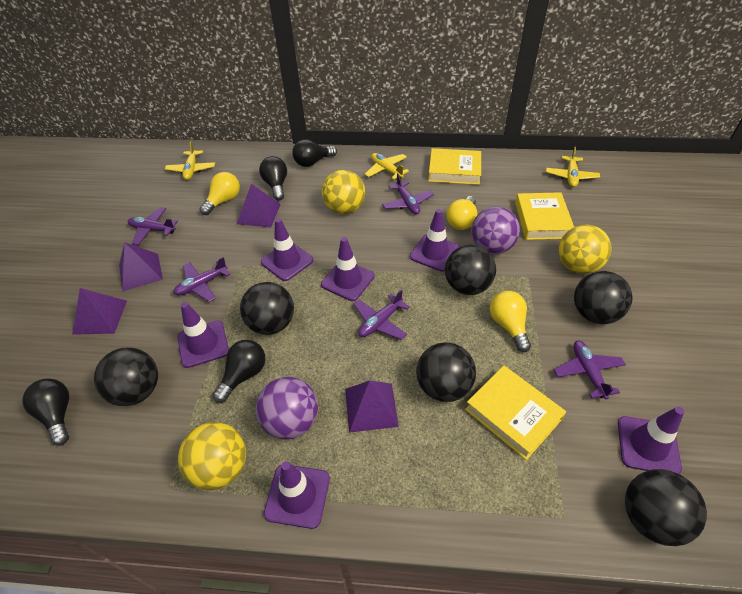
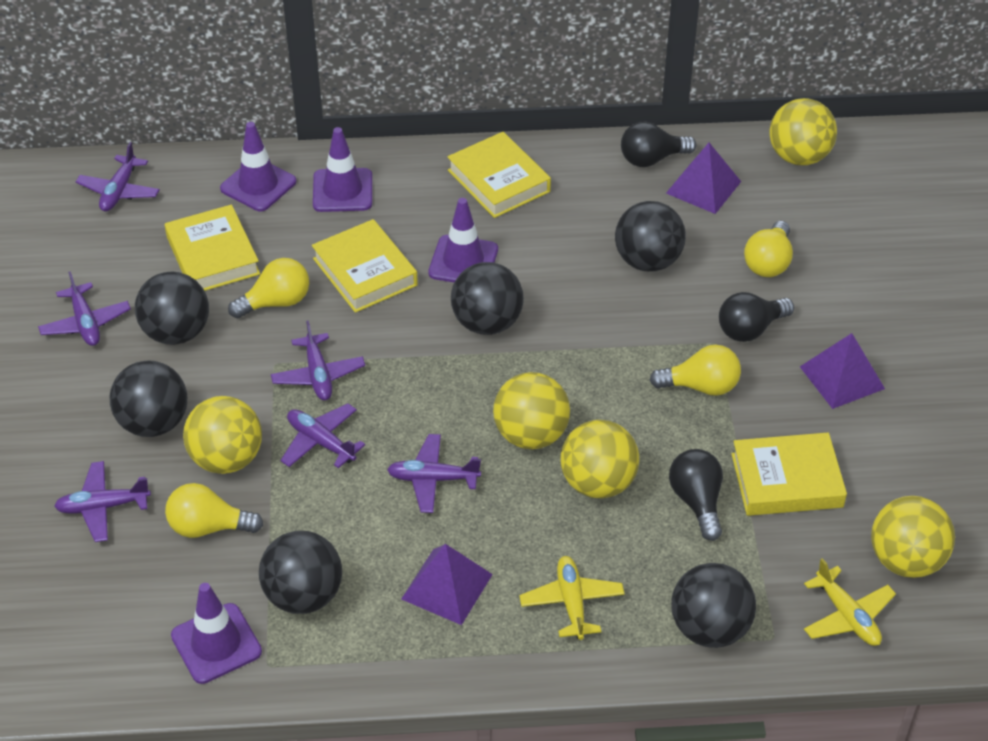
black light bulb: [22,378,69,446] [213,340,265,403] [259,156,287,200] [292,139,337,167] = 4 -> [621,122,696,167] [669,449,723,541] [719,292,794,342] = 3
purple ball: [256,377,318,440] [471,206,520,254] = 2 -> none = 0
purple plane: [128,207,178,245] [173,257,230,302] [354,289,410,340] [382,173,434,214] [554,341,626,399] = 5 -> [38,271,131,346] [54,461,151,542] [76,142,160,212] [271,320,365,400] [280,403,365,468] [387,434,481,513] = 6
purple pyramid: [72,288,127,335] [119,242,163,291] [237,184,281,227] [345,380,399,433] = 4 -> [401,544,493,625] [666,143,741,214] [800,333,885,409] = 3
purple traffic cone: [177,302,229,368] [261,218,313,281] [264,461,330,529] [321,237,374,301] [410,209,460,272] [618,407,684,474] = 6 -> [171,583,262,684] [220,122,296,211] [313,127,372,212] [428,198,498,282] = 4
yellow ball: [178,422,246,490] [322,170,365,214] [558,224,612,274] = 3 -> [183,396,262,474] [493,372,570,449] [561,420,639,499] [770,98,837,165] [871,496,955,578] = 5
yellow book: [428,148,481,185] [465,366,566,460] [515,192,574,240] = 3 -> [165,205,260,291] [312,219,418,313] [447,132,551,218] [732,433,847,516] = 4
yellow light bulb: [200,172,240,215] [447,196,477,230] [490,291,531,352] = 3 -> [165,483,263,538] [228,258,309,319] [650,345,741,396] [744,221,793,277] = 4
yellow plane: [165,141,215,180] [365,153,409,180] [546,147,600,187] = 3 -> [519,556,625,640] [804,558,896,646] = 2

